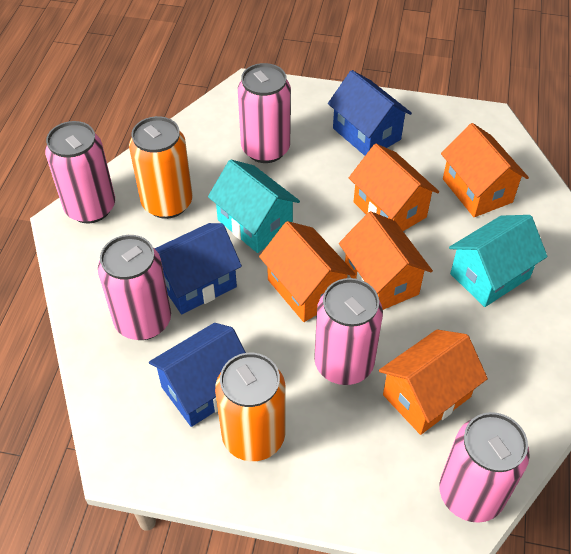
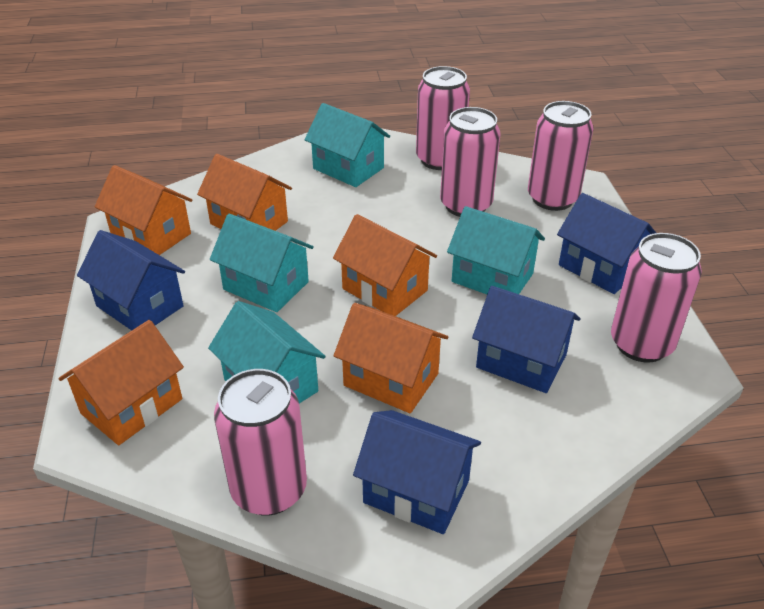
blue house: [149,323,246,427] [154,223,242,314] [328,70,412,156] = 3 -> [77,230,185,330] [353,410,481,534] [472,286,580,393] [557,193,656,294] = 4
orange can: [129,116,193,219] [215,353,285,461] = 2 -> none = 0
turquoise house: [208,160,300,253] [449,215,548,307] = 2 -> [208,301,326,403] [210,214,314,312] [305,103,390,187] [447,206,545,294] = 4

